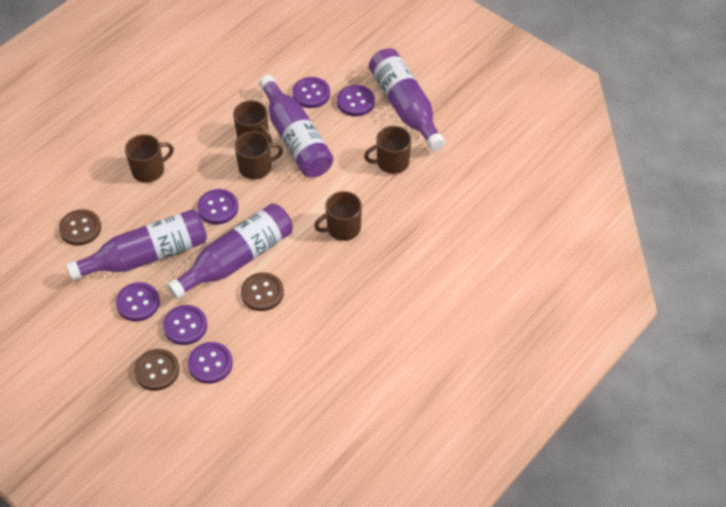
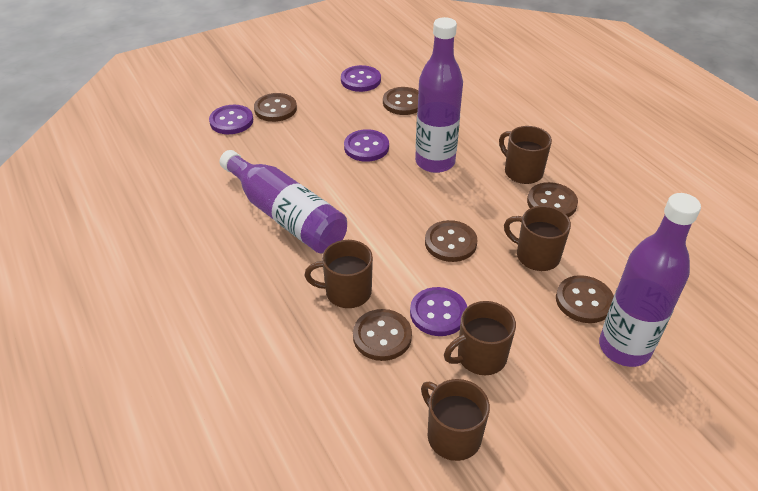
brown button: [59,209,101,246] [134,349,180,391] [241,272,284,311] = 3 -> [254,93,297,122] [353,309,412,361] [383,87,419,115] [425,220,477,262] [527,182,578,217] [556,275,614,323] = 6
purple bottle: [66,209,207,281] [167,203,293,299] [259,75,333,177] [369,48,445,151] = 4 -> [220,150,347,253] [415,17,463,173] [599,193,701,367] = 3
purple button: [116,282,160,321] [163,305,207,345] [188,342,233,384] [197,189,238,224] [292,77,330,108] [337,85,375,116] = 6 -> [209,105,253,134] [341,65,381,92] [344,129,389,162] [410,287,467,336] = 4

